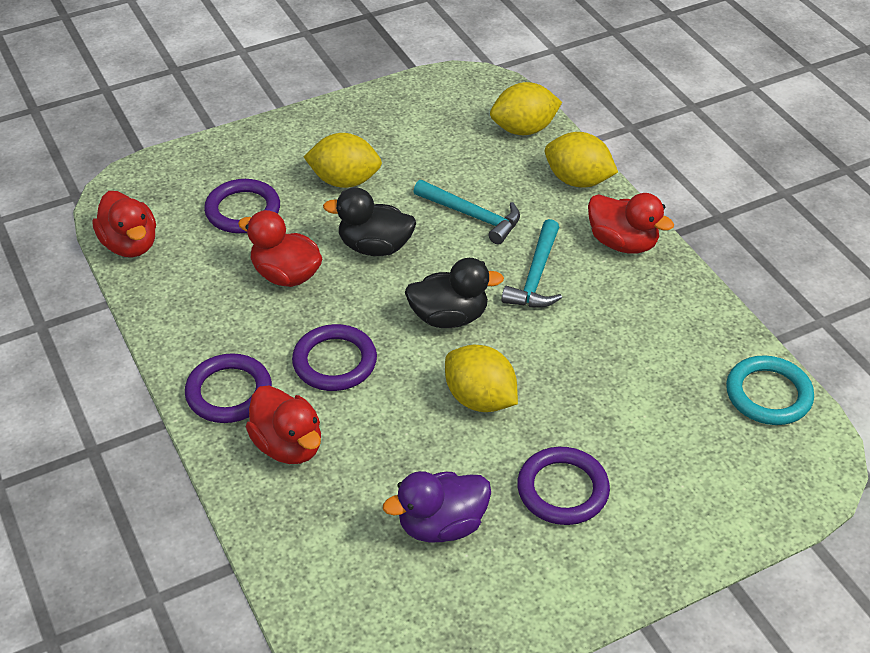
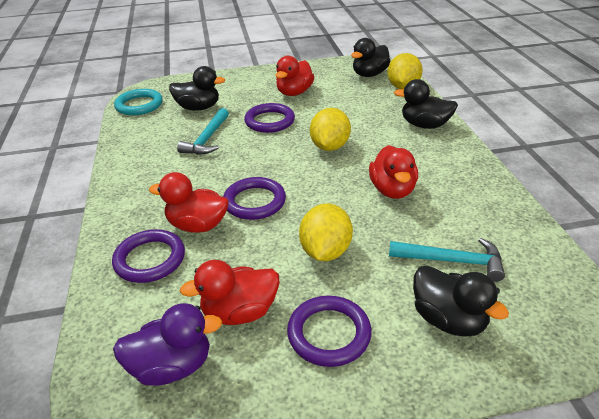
black duck: [323,187,416,256] [405,258,504,328] = 2 -> [169,66,225,111] [351,38,391,77] [394,79,458,129] [413,265,509,337] = 4
yellow lemon: [304,133,382,188] [445,345,518,412] [490,82,562,135] [545,132,618,188] = 4 -> [299,204,353,261] [310,108,351,151] [387,53,423,89] = 3

